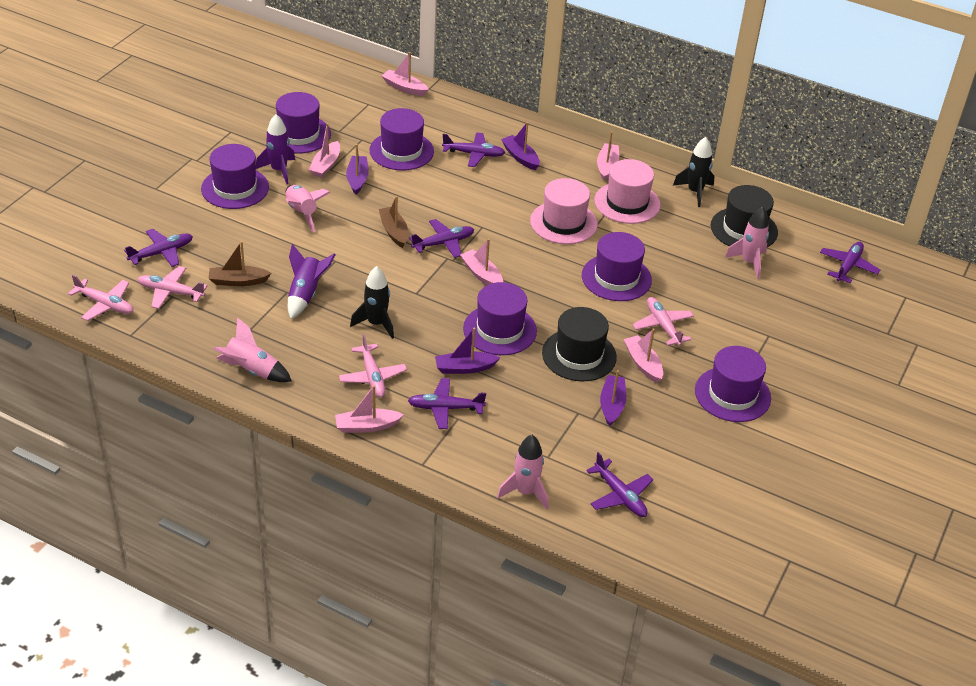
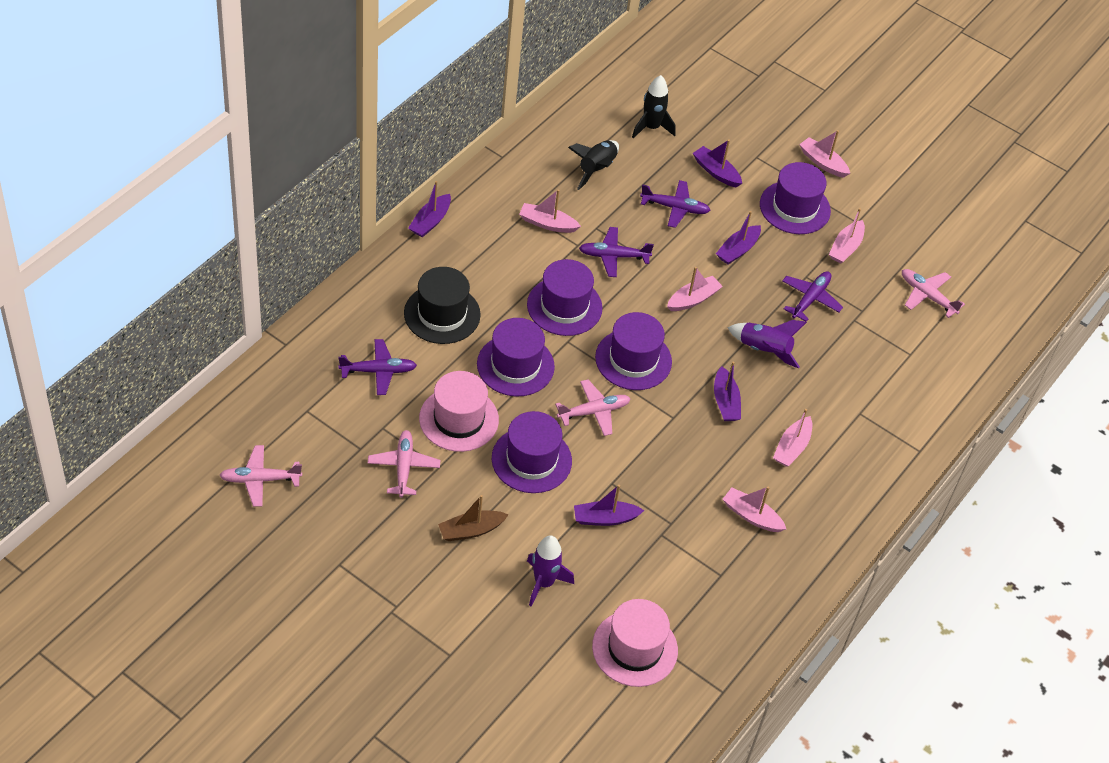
black hat: [542,307,617,382] [711,185,778,247] = 2 -> [404,267,481,344] = 1
brown boat: [208,241,271,286] [379,196,408,248] = 2 -> [438,495,509,541] = 1
pink rocket: [213,318,292,382] [285,185,330,232] [497,435,548,509] [725,206,769,279] = 4 -> none = 0
purple boat: [346,144,369,195] [435,328,500,374] [501,122,540,170] [600,370,626,426] = 4 -> [408,181,451,237] [574,485,645,526] [693,139,742,187] [714,362,741,421] [716,211,761,264] = 5
purple hat: [201,144,269,209] [276,92,331,154] [369,108,434,171] [463,282,537,355] [582,232,652,301] [695,346,771,422] = 6 -> [477,318,555,396] [492,411,572,493] [527,259,603,336] [595,312,672,390] [760,162,831,234] = 5
purple plane: [124,229,193,267] [408,378,486,429] [409,219,474,258] [442,132,505,167] [586,452,653,517] [820,242,880,283] = 6 -> [338,339,417,395] [579,227,654,277] [640,180,711,228] [782,271,843,322] = 4

